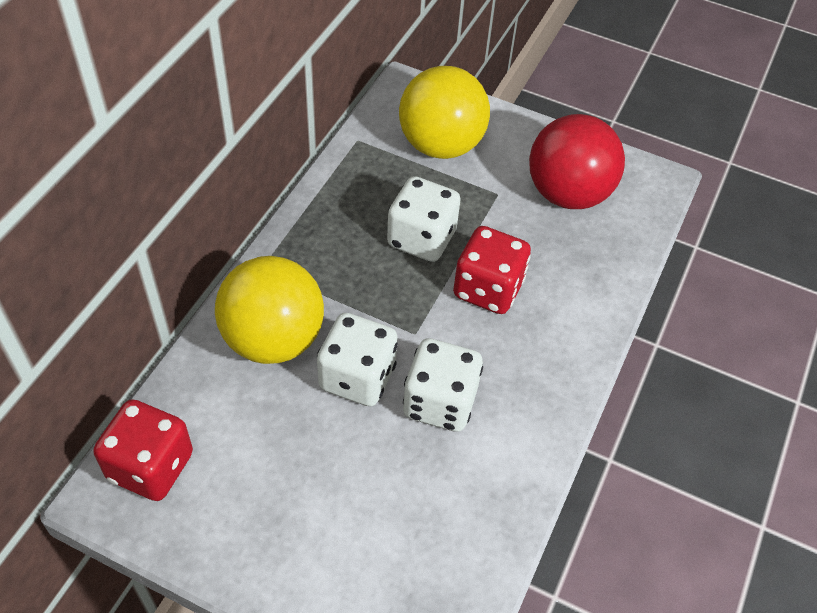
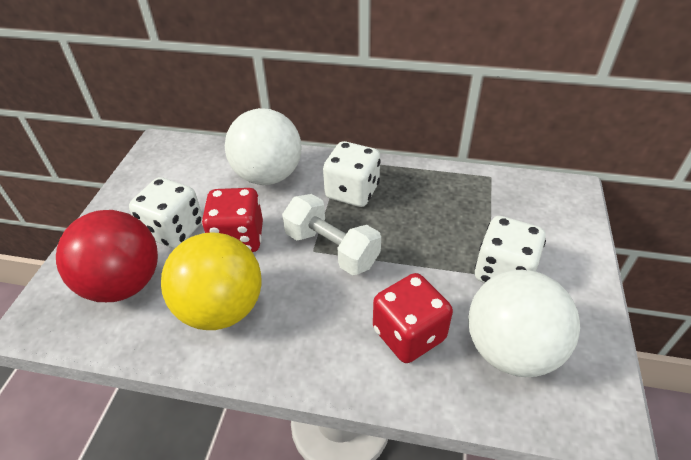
white ball: none = 0 -> [225,108,301,185] [468,270,580,377] = 2
white dumbbell: none = 0 -> [282,194,381,275] = 1
yellow ball: [215,256,324,364] [399,66,490,159] = 2 -> [161,232,262,330] = 1

